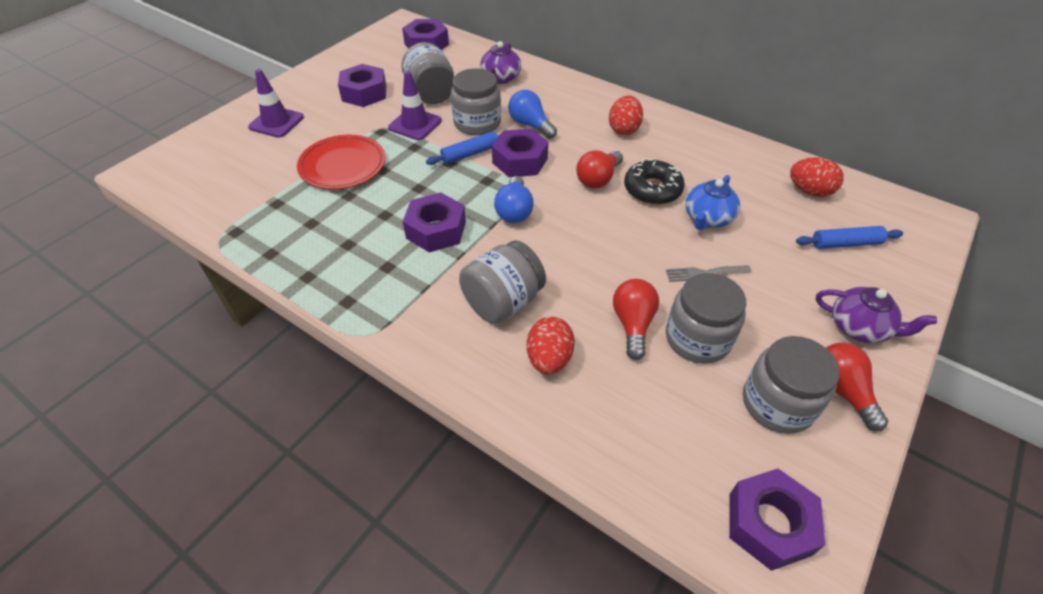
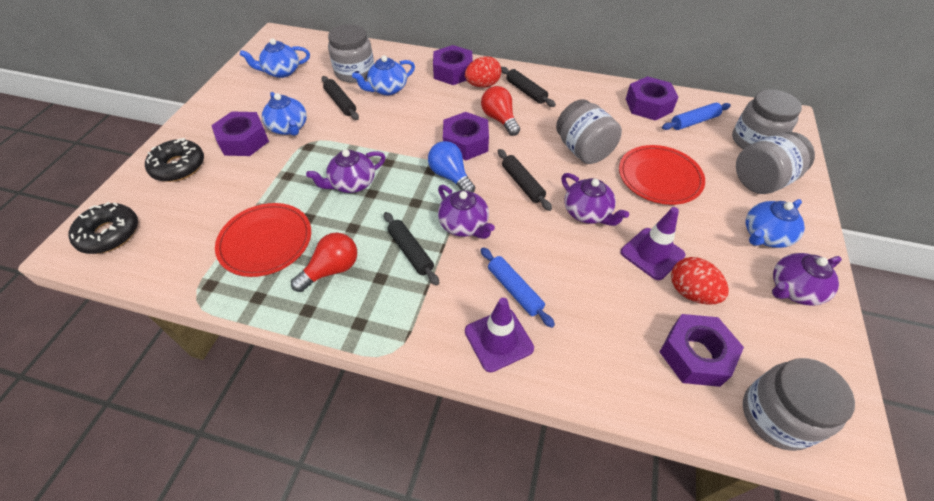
black donut: [624,159,685,205] = 1 -> [68,202,138,254] [145,138,204,182] = 2
black rolling pin: none = 0 -> [322,76,359,120] [384,212,439,286] [498,149,552,211] [501,67,556,107] = 4
blue light bulb: [494,176,534,223] [508,90,557,139] = 2 -> [428,141,475,193] = 1
blue teapot: [685,175,740,230] = 1 -> [240,38,310,78] [262,92,307,136] [352,55,415,95] [746,199,805,248] = 4
grey fork: [666,265,752,282] = 1 -> none = 0
purple teapot: [480,41,521,84] [816,287,937,343] = 2 -> [306,149,385,193] [438,185,495,239] [561,173,629,226] [772,253,842,306] = 4
red egg: [527,317,575,375] [609,96,643,135] [790,157,843,197] = 3 -> [465,56,501,88] [671,257,729,305] = 2
red light bulb: [576,150,623,189] [613,279,659,360] [826,343,888,431] = 3 -> [291,233,357,292] [481,86,520,136] = 2
red plate: [297,135,385,189] = 1 -> [215,203,311,277] [619,145,705,205] = 2

